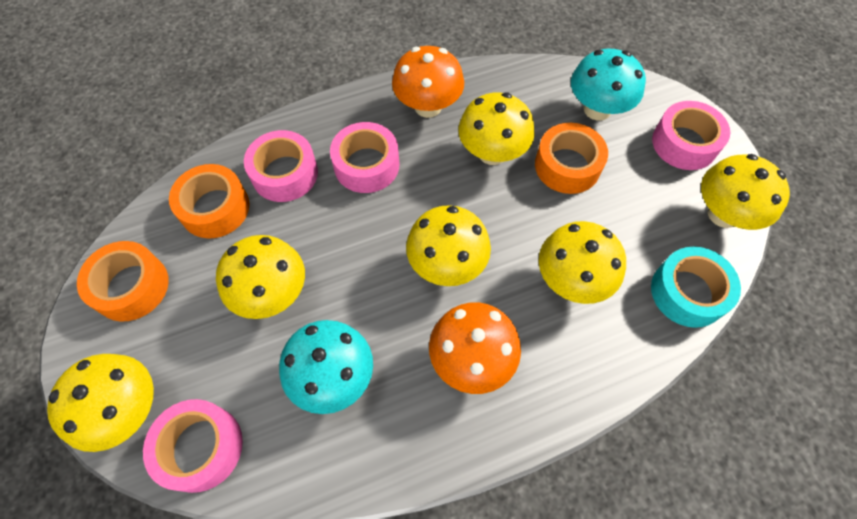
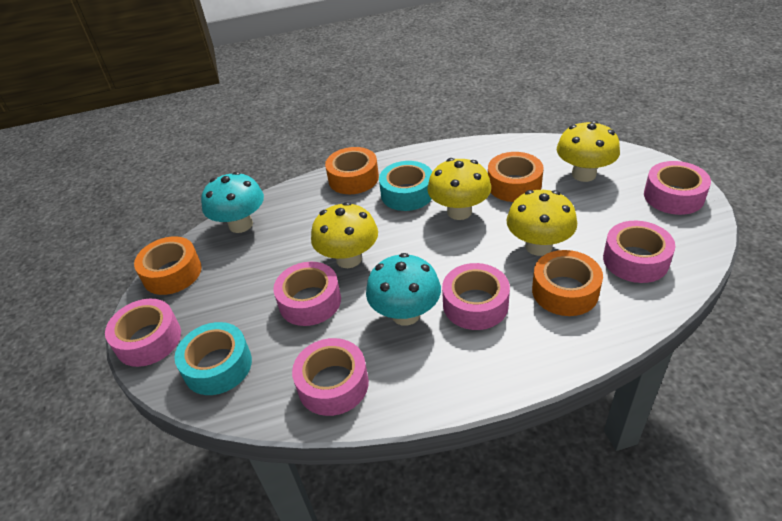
orange mushroom: [392,46,464,118] [429,302,521,394] = 2 -> none = 0
orange tape: [77,241,169,322] [169,164,249,239] [535,123,608,194] = 3 -> [134,236,202,295] [325,147,379,194] [488,152,543,202] [532,250,603,316] = 4
pink tape: [143,399,243,493] [244,130,318,202] [330,122,399,193] [652,101,730,170] = 4 -> [105,299,181,367] [273,262,341,326] [292,338,369,416] [442,263,510,330] [603,221,675,283] [644,161,711,215] = 6
turquoise tape: [651,247,741,328] = 1 -> [175,322,252,395] [379,161,432,211] = 2
yellow mushroom: [47,354,154,452] [216,235,305,319] [406,205,491,286] [458,92,535,165] [539,221,626,304] [701,154,790,230] = 6 -> [311,202,378,268] [427,158,491,220] [506,190,577,256] [557,120,620,182] = 4

